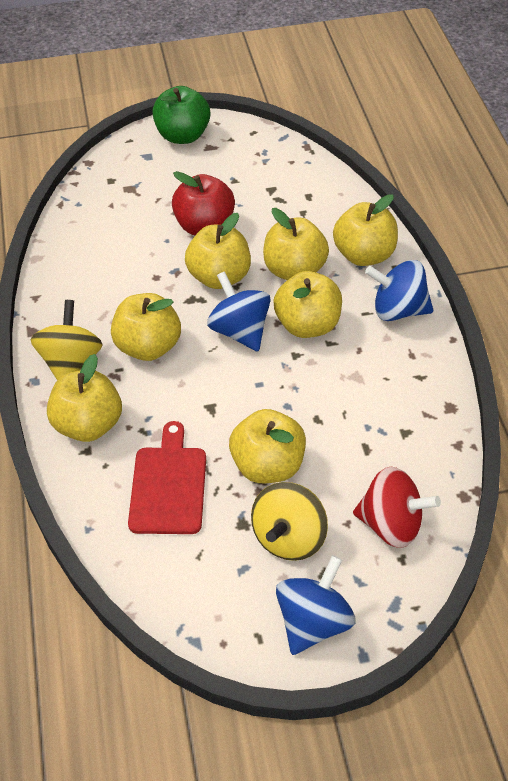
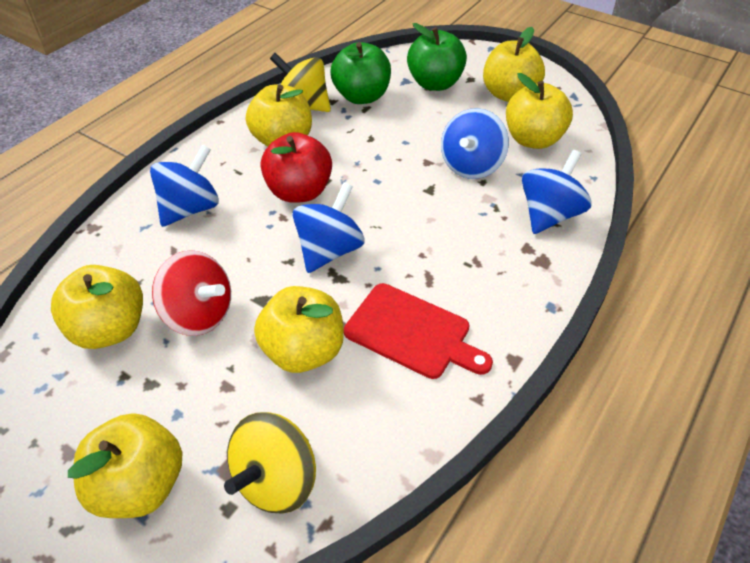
blue spinning top: [207,271,271,351] [276,555,355,655] [365,260,433,321] = 3 -> [150,144,219,227] [293,182,365,273] [441,108,509,179] [522,150,592,234] = 4
green apple: [152,86,210,144] = 1 -> [331,42,391,104] [407,23,467,91] = 2
yellow apple: [47,354,122,442] [111,293,181,361] [185,213,251,289] [229,409,306,483] [263,208,329,280] [273,271,342,338] [333,194,398,266] = 7 -> [51,265,143,349] [68,413,183,518] [246,84,312,146] [254,286,344,373] [483,27,545,102] [506,73,573,149] = 6

